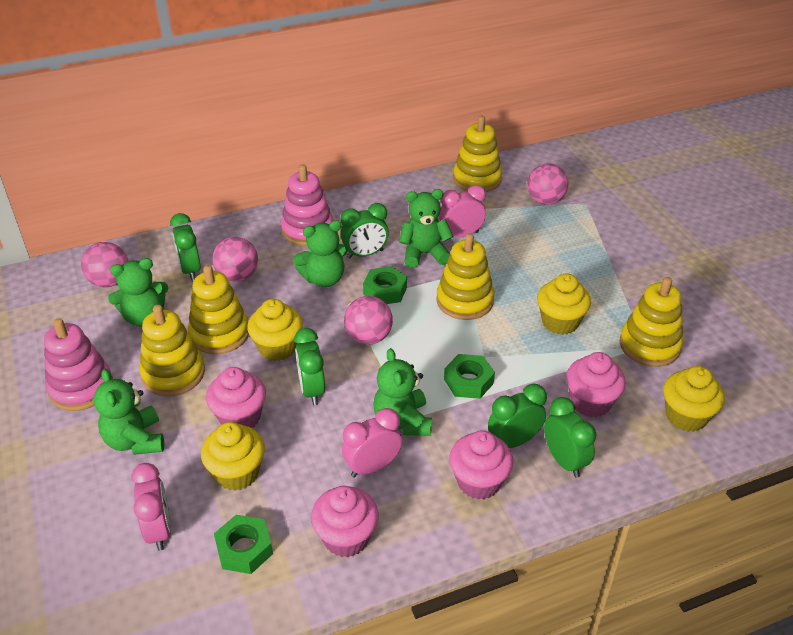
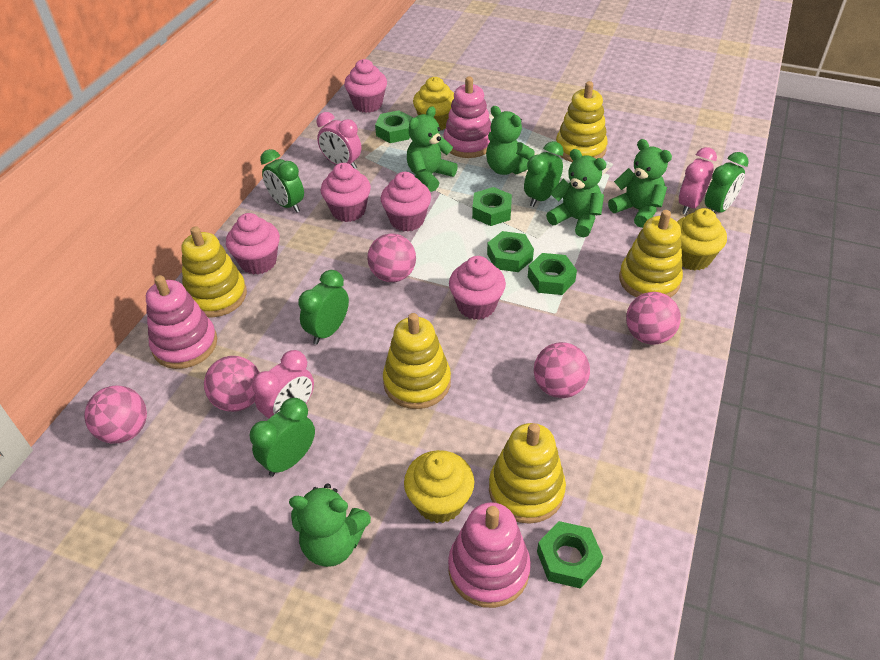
green nut: [214,515,273,574] [363,266,407,304] [444,354,495,399] = 3 -> [375,110,413,143] [472,187,512,226] [487,231,534,272] [528,253,577,295] [537,521,603,589] = 5
pink ball: [81,242,128,287] [212,237,258,282] [344,296,393,345] [527,163,569,205] = 4 -> [84,386,147,443] [204,356,260,412] [367,233,416,282] [534,342,590,398] [626,292,681,345] = 5
pink cupcake: [206,367,266,428] [311,486,379,557] [449,430,513,500] [566,352,626,417] = 4 -> [226,213,280,275] [321,163,371,222] [344,59,387,113] [381,172,431,232] [449,256,506,320] = 5
pink stacking toy: [44,318,113,411] [281,164,333,246] = 2 -> [146,275,217,369] [443,76,491,158] [448,502,531,608] = 3
yellow cupcake: [201,422,265,491] [247,299,303,361] [537,273,591,335] [663,366,725,432] = 4 -> [404,450,474,523] [413,77,454,131] [677,208,727,270] = 3

